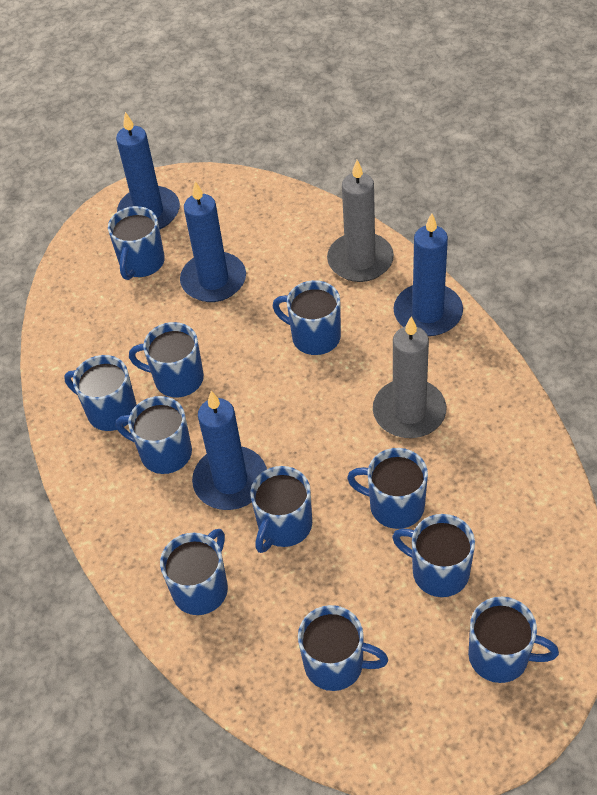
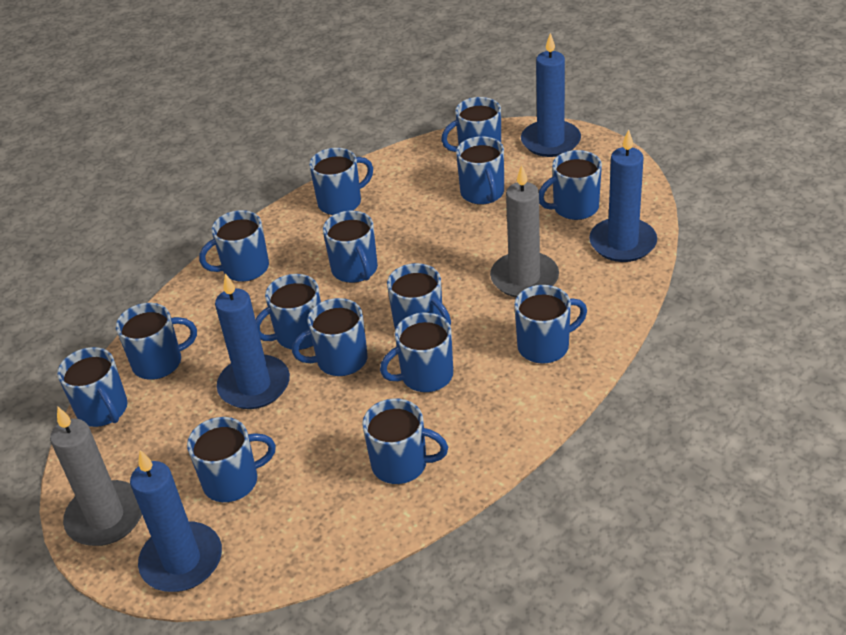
blue mug: [64,355,137,431] [108,206,165,280] [116,396,192,474] [129,322,204,397] [160,529,228,615] [250,466,312,553] [273,280,341,355] [298,605,388,691] [347,448,428,529] [392,514,475,597] [468,597,559,683] = 11 -> [57,347,127,427] [116,303,197,380] [187,417,276,502] [199,210,269,282] [256,274,321,350] [292,298,368,376] [309,148,373,215] [323,211,378,283] [362,399,448,484] [380,313,453,392] [387,263,451,329] [441,97,501,152] [456,136,504,204] [514,285,587,364] [539,150,602,220] = 15

